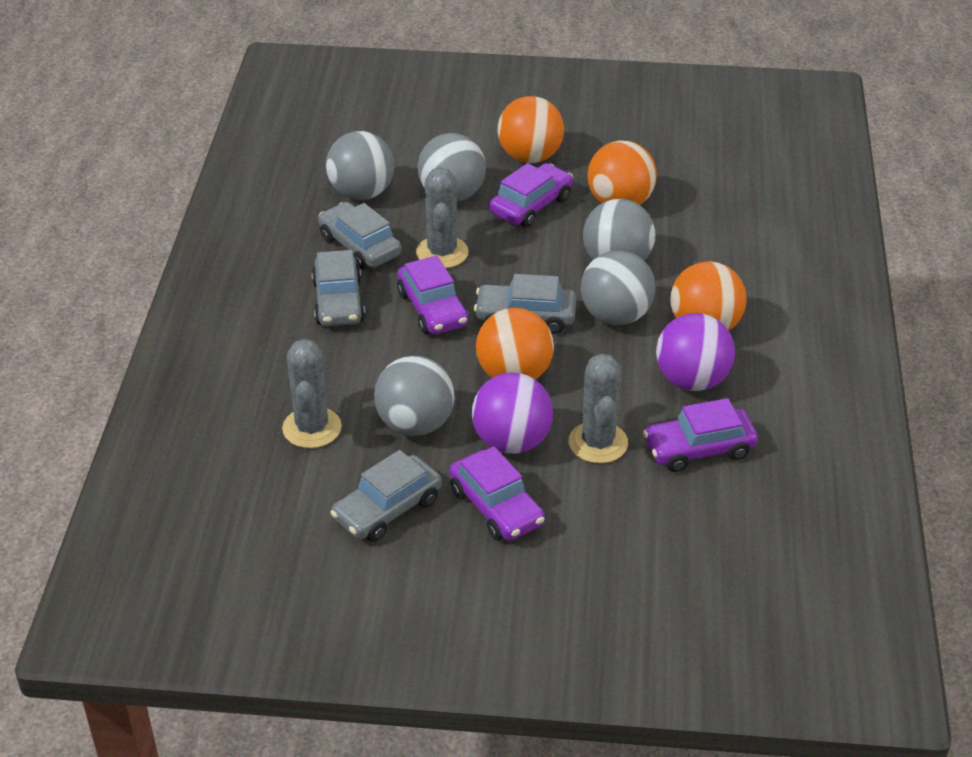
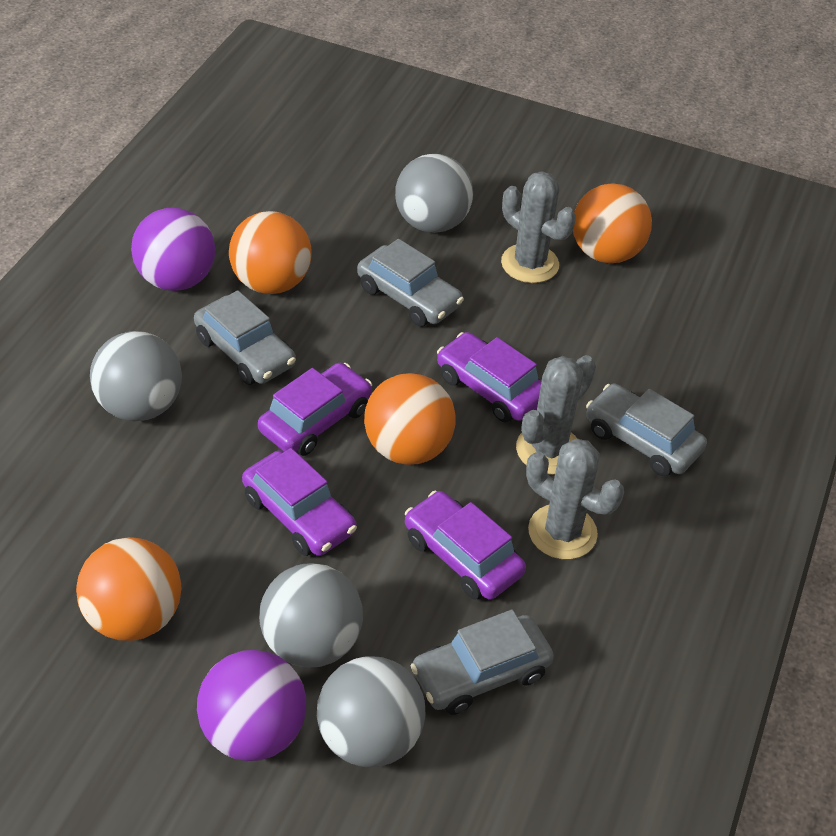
grey ball: [326,131,395,200] [374,356,455,436] [417,133,486,202] [581,250,656,325] [583,199,655,260] = 5 -> [90,331,182,421] [259,563,363,668] [317,656,425,767] [395,154,473,233] = 4

